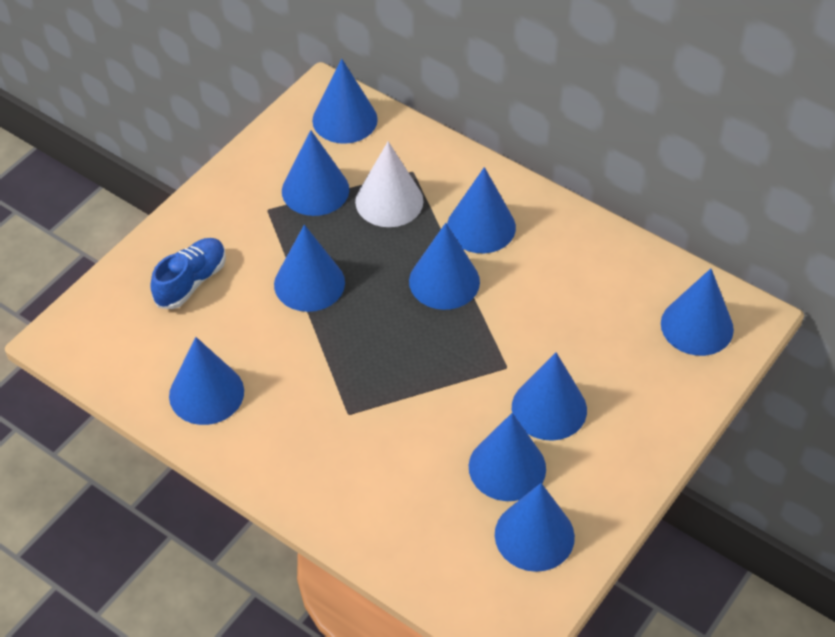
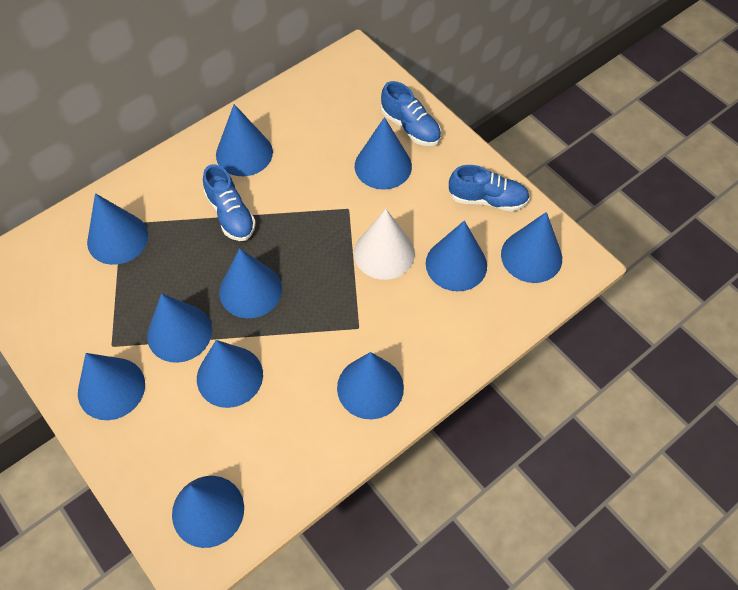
blue cone: [169,337,244,425] [274,225,345,312] [282,130,349,216] [312,59,378,144] [409,223,480,310] [447,167,516,253] [469,413,546,501] [495,483,575,572] [512,352,587,441] [661,268,734,356] = 10 -> [78,353,145,420] [87,193,148,265] [147,293,212,363] [172,476,244,548] [197,340,263,408] [216,104,273,176] [219,248,282,318] [337,352,404,419] [355,117,412,189] [426,221,487,291] [501,212,562,283] = 11
blue shoe: [150,238,226,309] = 1 -> [203,164,256,241] [381,81,441,146] [448,165,530,211] = 3

